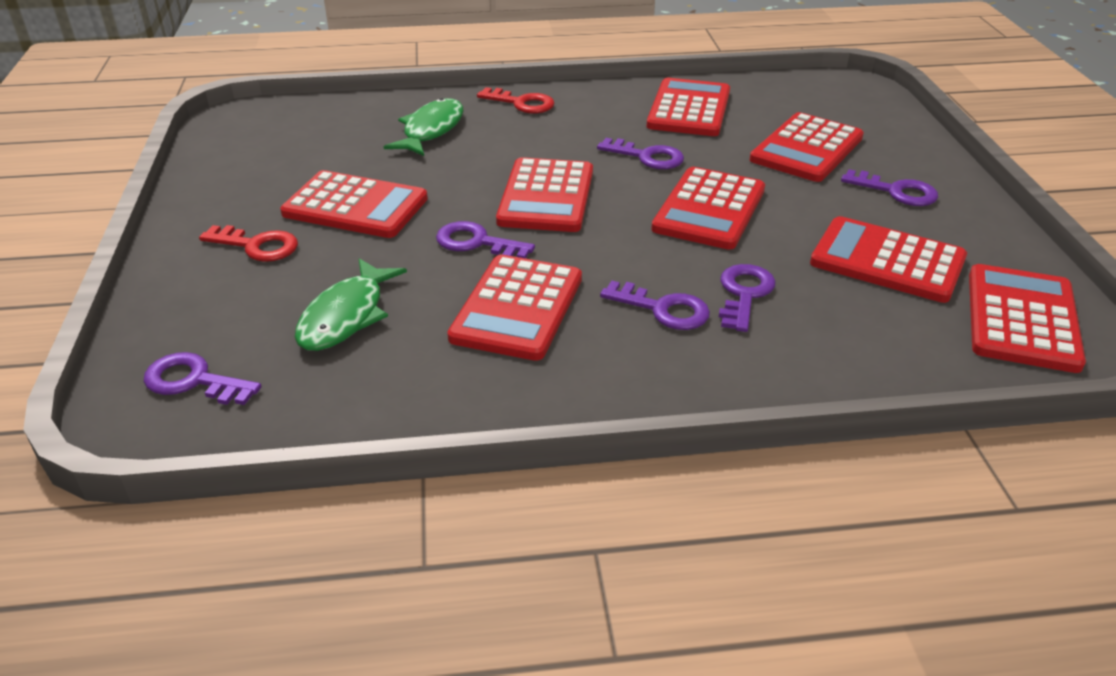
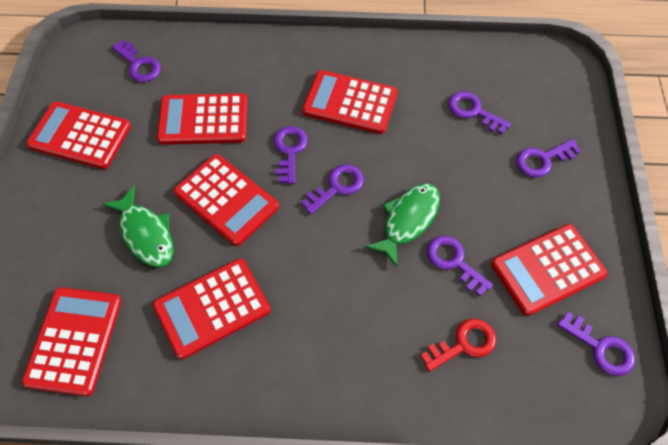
purple key: [143,352,262,405] [436,221,535,259] [597,138,684,169] [600,281,710,330] [719,264,776,332] [841,169,938,206] = 6 -> [112,40,161,82] [274,126,308,184] [301,164,364,214] [426,236,493,296] [448,91,511,134] [516,139,581,178] [557,312,635,376] = 7
red calculator: [280,170,428,238] [447,255,582,361] [496,157,593,232] [647,78,730,136] [651,167,765,250] [750,112,864,182] [810,216,967,303] [969,264,1086,373] = 8 -> [22,287,121,396] [26,101,131,169] [153,258,271,359] [157,93,247,145] [174,154,279,246] [302,70,398,134] [491,224,608,316] = 7
red key: [199,225,298,262] [477,87,554,113] = 2 -> [420,318,496,372] = 1

